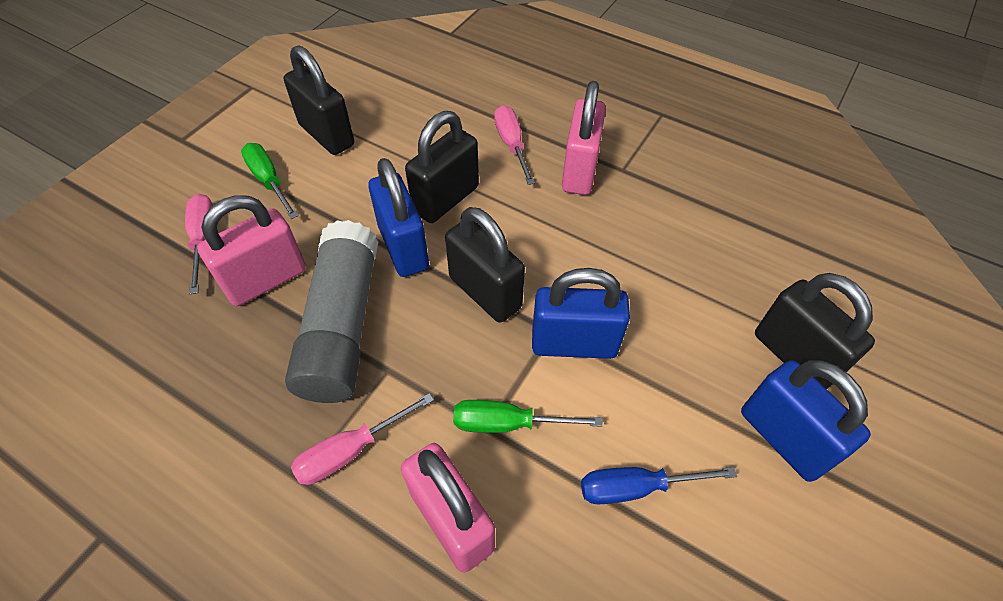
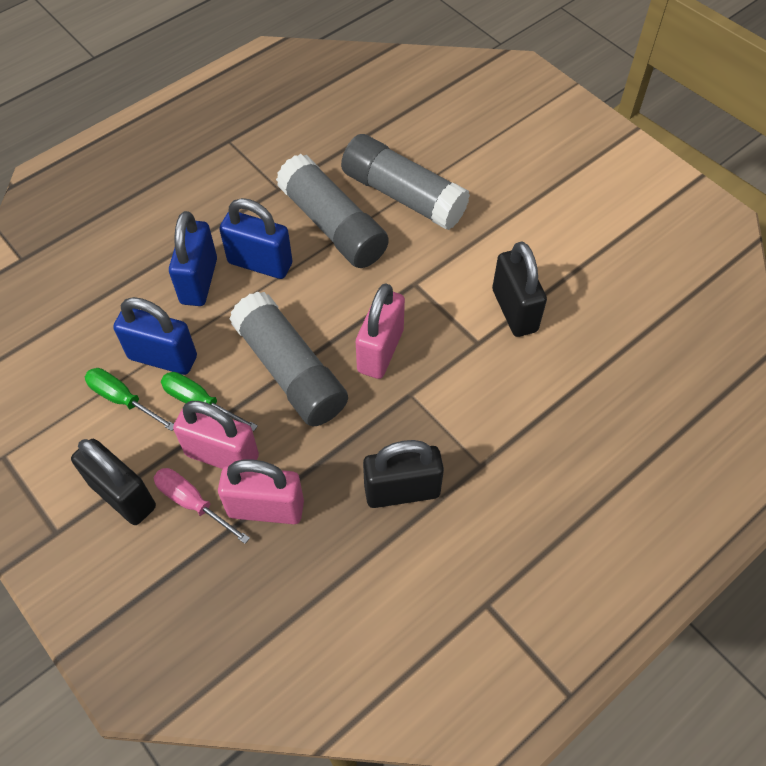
black padlock: [284,45,354,155] [405,111,479,223] [445,207,525,323] [755,273,875,389] = 4 -> [71,439,156,525] [363,440,444,508] [492,242,547,337] = 3
blue screwdriver: [581,467,738,505] = 1 -> none = 0
grey glue stick: [285,220,378,403] = 1 -> [229,291,348,426] [276,154,389,268] [341,134,470,230] = 3
pink screwdriver: [185,194,213,294] [291,393,434,485] [494,106,535,185] = 3 -> [154,468,250,544] = 1

